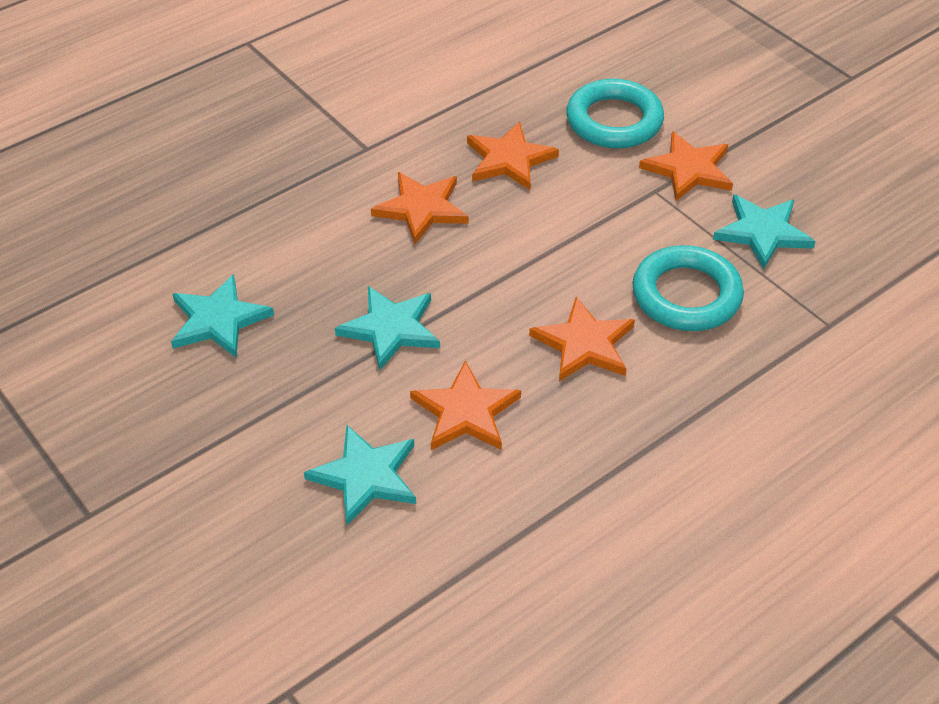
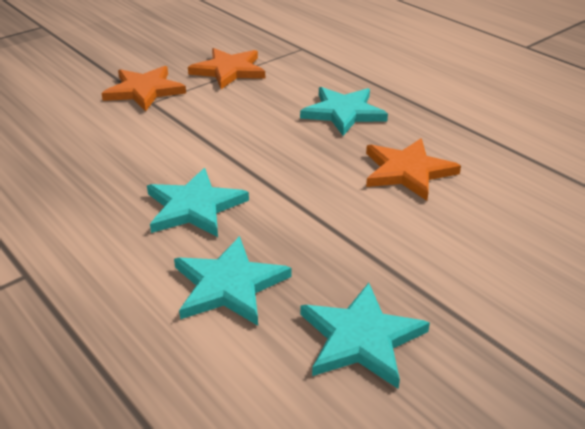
orange star: [371,172,469,244] [410,360,521,450] [467,121,559,190] [529,297,635,381] [639,131,733,201] = 5 -> [101,66,186,111] [188,48,265,89] [366,138,461,201] = 3
turquoise ring: [566,79,664,148] [632,245,744,331] = 2 -> none = 0

